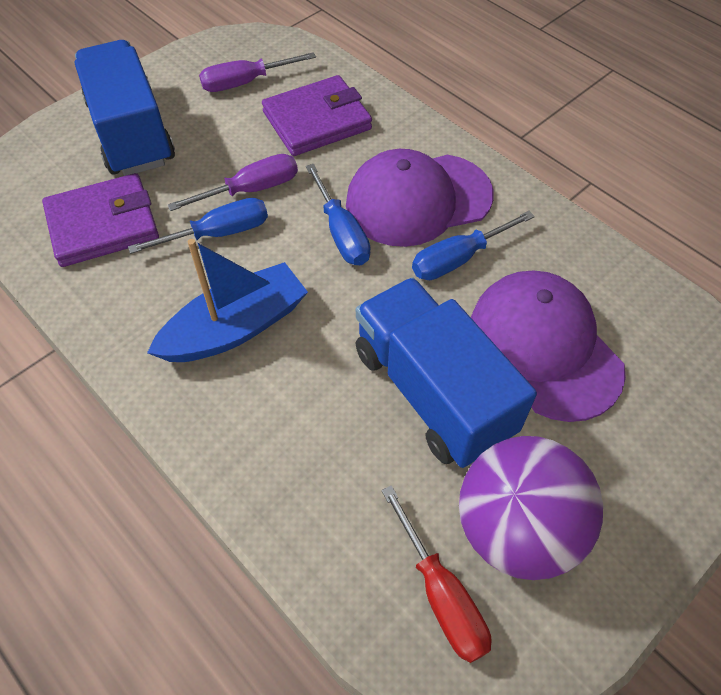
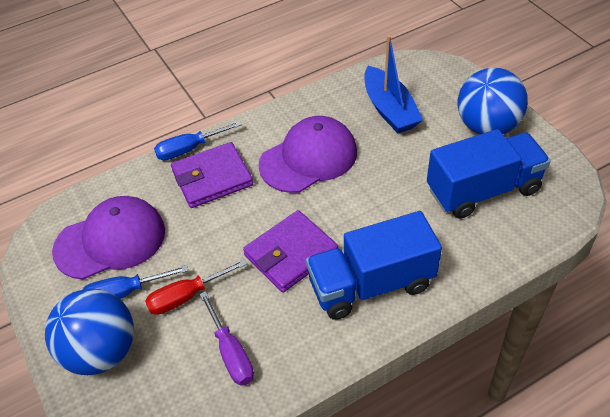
blue ball: none = 0 -> [45,289,134,375] [457,68,528,134] = 2
blue screwdriver: [128,198,268,254] [306,164,370,265] [412,211,535,280] = 3 -> [82,265,188,299] [154,121,242,160] = 2
purple ball: [459,436,603,580] = 1 -> none = 0
purple screwdriver: [168,154,298,211] [199,52,316,92] = 2 -> [199,291,254,386] = 1

